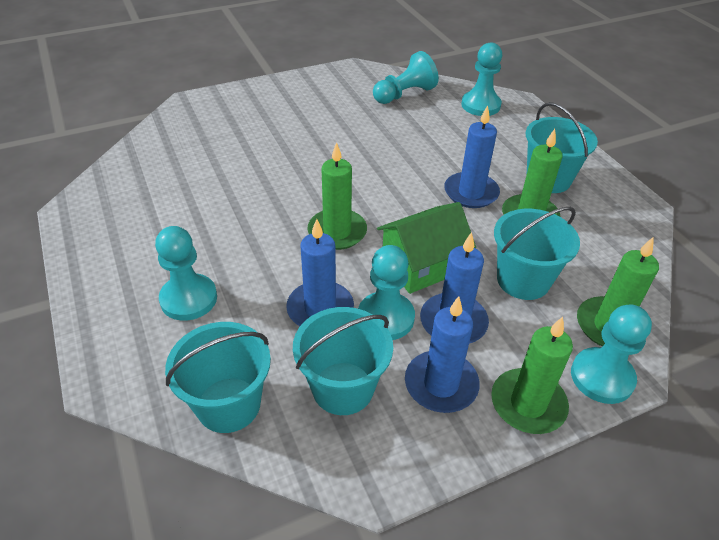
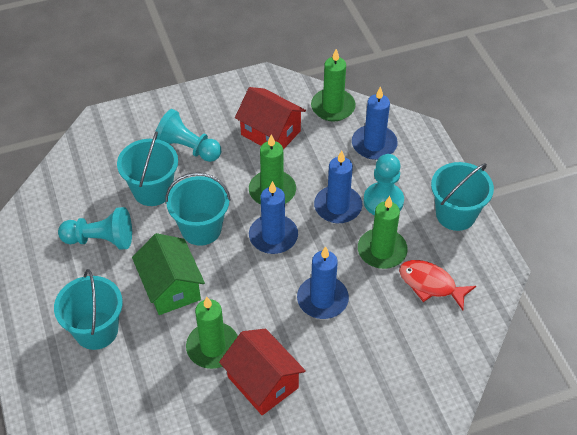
red fish: none = 0 -> [399,260,476,310] = 1
red house: none = 0 -> [219,329,306,415] [235,87,306,149] = 2
turquoise pawn: [155,226,217,321] [358,245,415,340] [373,51,439,104] [461,42,502,116] [571,304,652,404] = 5 -> [58,207,132,250] [155,109,221,162] [363,154,404,215] = 3

